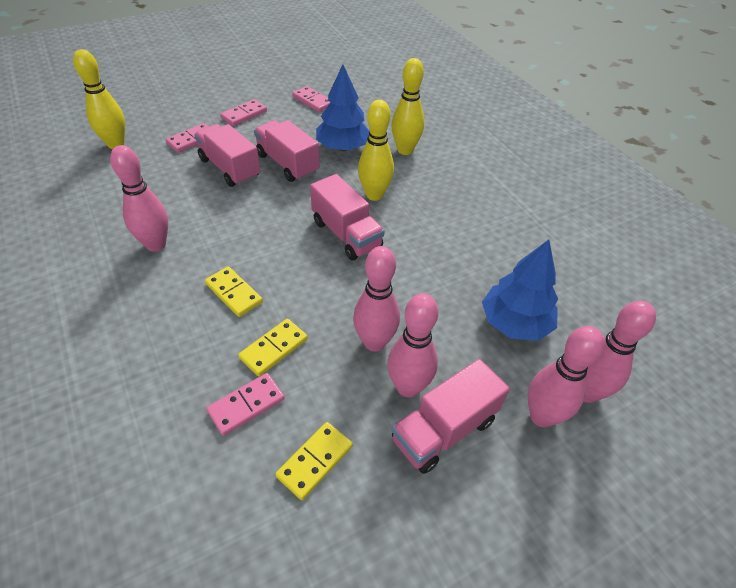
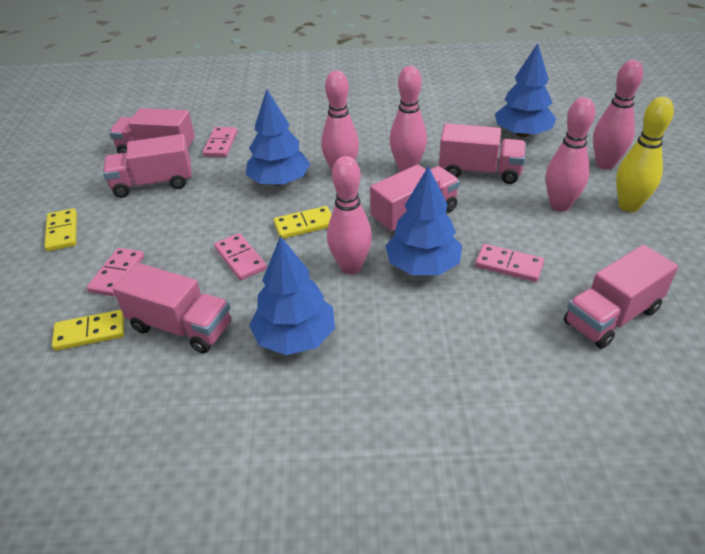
blue tree: [316,64,369,151] [482,240,558,341] = 2 -> [246,89,310,186] [249,236,335,355] [385,166,462,275] [495,43,556,137] = 4
pink truck: [194,124,261,187] [254,120,320,182] [310,174,385,261] [392,359,510,474] = 4 -> [103,134,192,198] [109,108,195,154] [113,263,231,354] [370,164,460,233] [439,123,526,184] [564,245,678,349] = 6
yellow bowling pin: [73,49,125,149] [358,100,394,201] [391,58,424,155] = 3 -> [616,97,674,212] = 1

